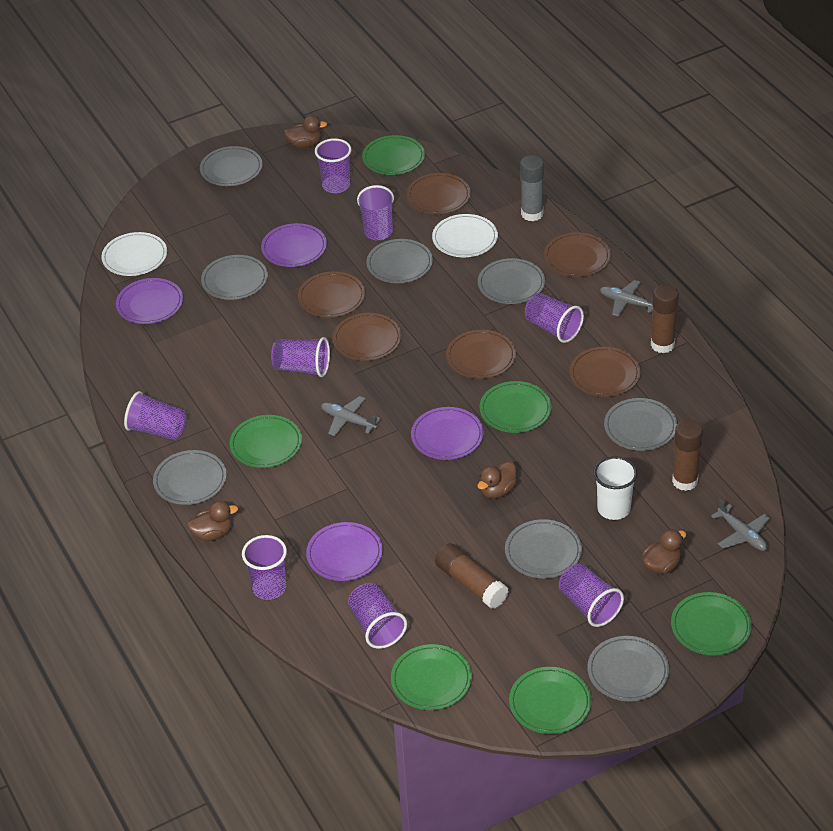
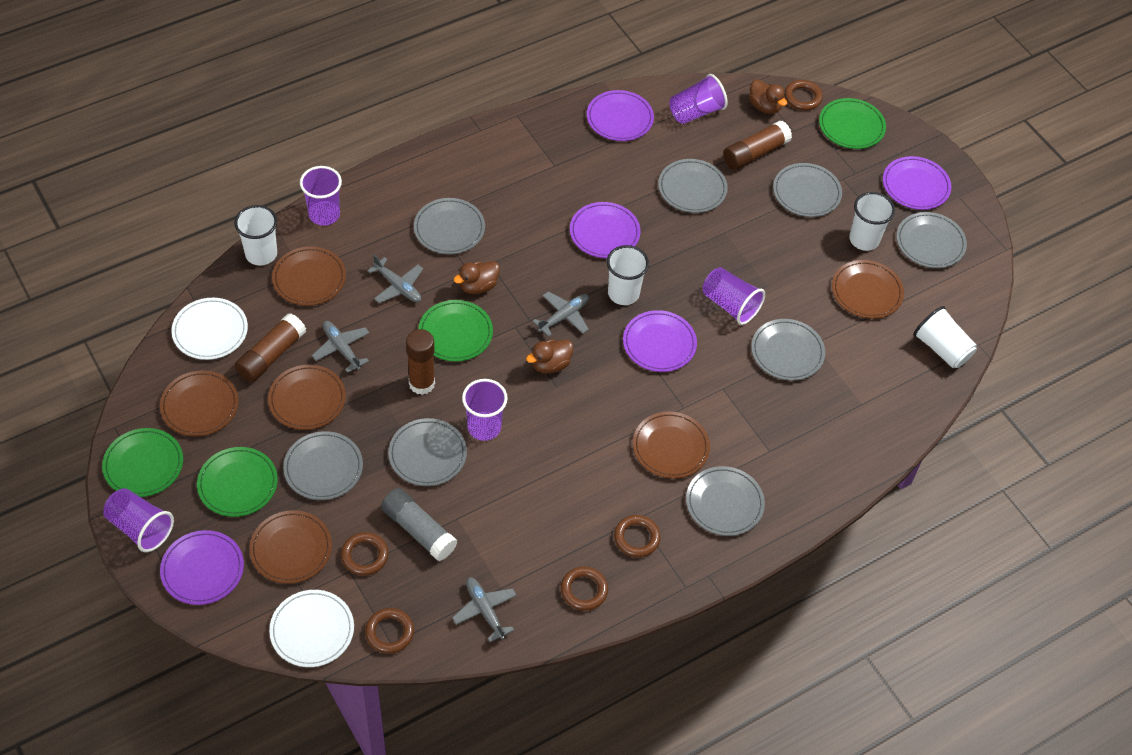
brown duck: [187,501,238,541] [284,115,327,148] [477,461,518,499] [642,529,686,574] = 4 -> [453,261,500,294] [526,339,574,373] [749,79,787,114] = 3
brown ring: none = 0 -> [341,532,388,576] [365,608,414,654] [561,566,608,611] [614,515,661,557] [785,80,823,110] = 5
green plate: [230,415,302,468] [362,135,425,175] [391,644,472,710] [479,381,551,433] [509,667,592,734] [671,592,752,656] = 6 -> [102,428,183,497] [197,447,278,517] [418,300,493,362] [819,98,886,149] = 4
grey plane: [321,396,381,436] [600,280,653,317] [711,499,770,551] = 3 -> [312,321,369,373] [367,254,423,303] [452,577,517,642] [533,291,589,337] = 4
purple cup: [124,391,186,440] [242,535,287,600] [271,337,330,377] [315,138,351,193] [348,583,407,649] [357,185,394,241] [525,293,584,343] [559,564,624,627] = 8 -> [103,488,174,552] [300,166,342,226] [462,379,508,441] [669,74,728,124] [703,267,765,325] = 5
purple plate: [116,278,183,324] [261,223,327,267] [306,522,383,581] [411,407,484,460] = 4 -> [160,530,244,605] [570,202,641,258] [587,90,654,141] [623,310,697,372] [883,156,951,210] = 5
white cup: [593,456,638,520] = 1 -> [234,205,277,266] [607,245,649,305] [849,192,895,251] [913,306,977,368] = 4

